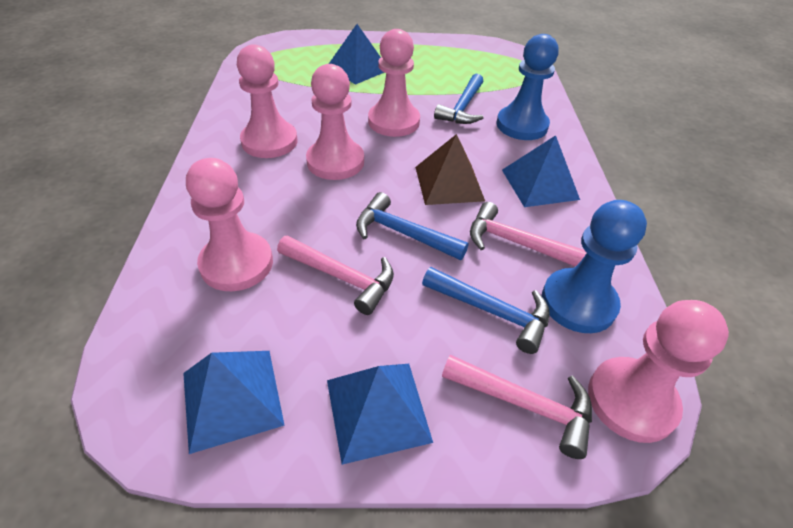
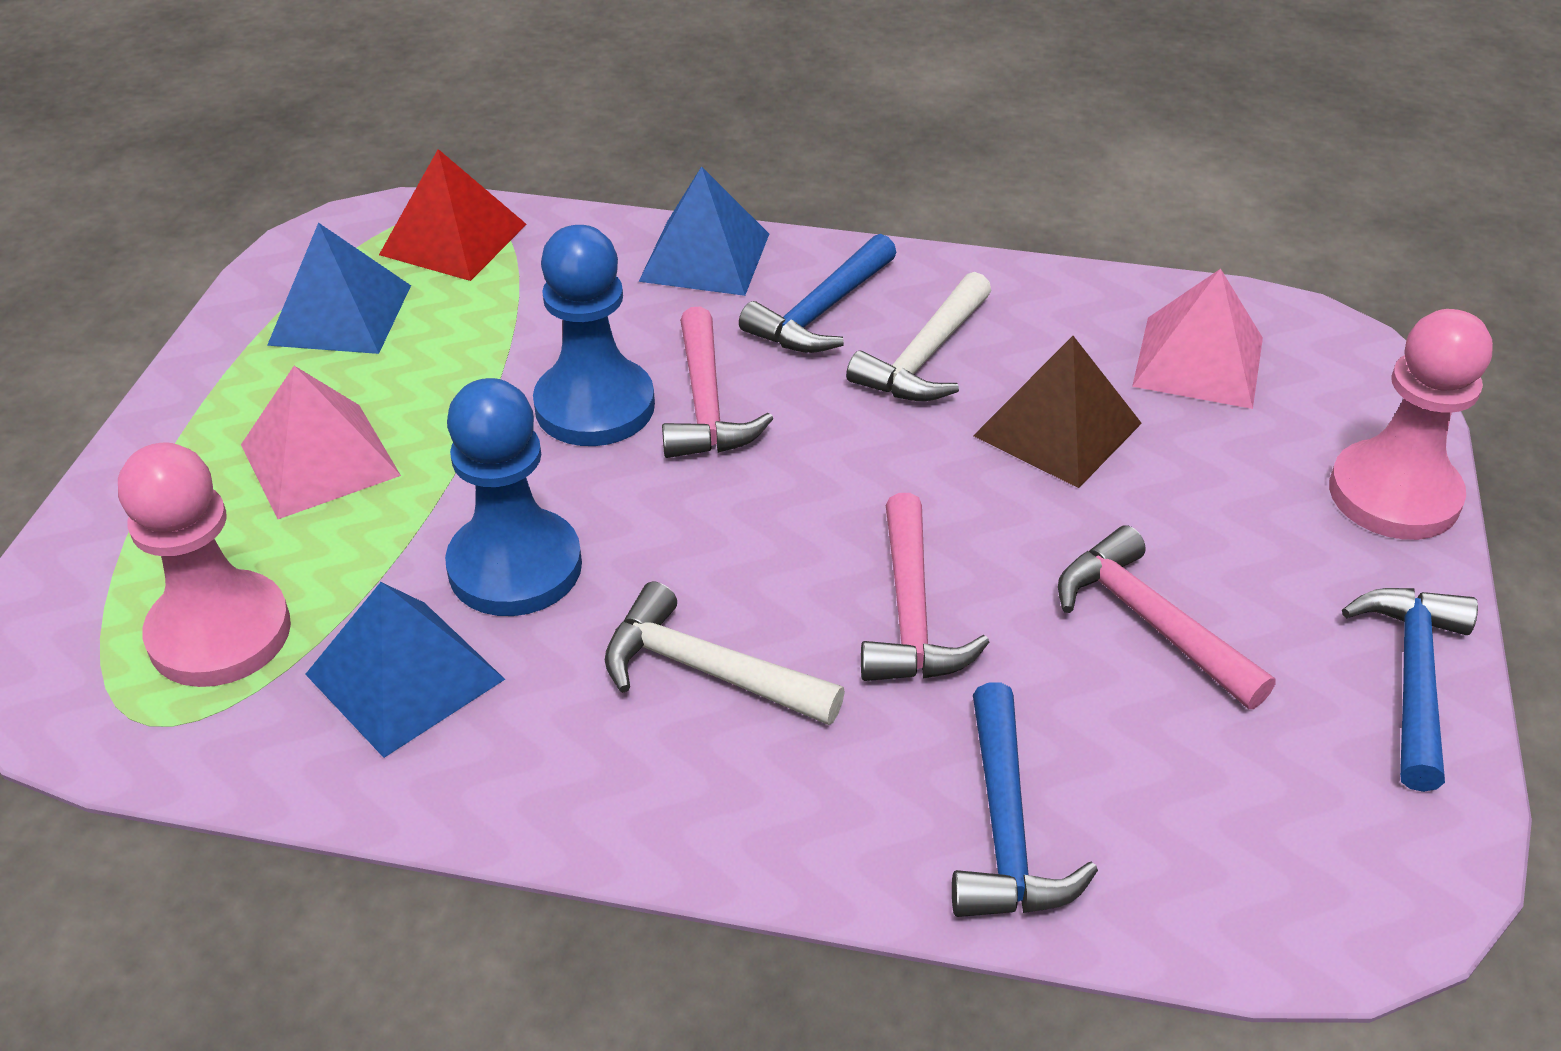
blue pyramid: [183,351,285,454] [327,364,433,465] [329,24,384,85] [502,135,580,207] = 4 -> [267,223,411,354] [305,582,505,758] [638,166,769,296] = 3
pink pawn: [186,158,273,291] [237,44,298,158] [306,64,364,180] [368,29,420,137] [588,300,729,443] = 5 -> [118,442,291,687] [1329,309,1493,540] = 2
pink pyramid: none = 0 -> [241,366,401,519] [1132,269,1263,409] = 2
red pyramid: none = 0 -> [379,149,527,281] = 1
white hammer: none = 0 -> [605,582,845,725] [846,272,991,401] = 2

